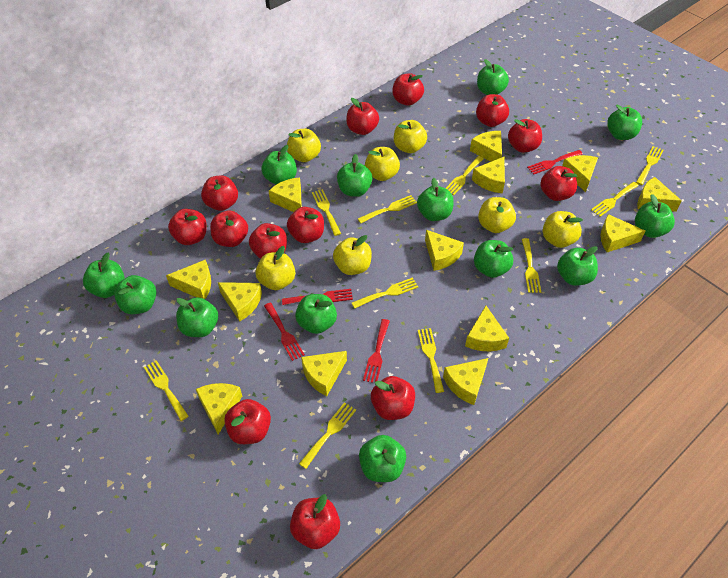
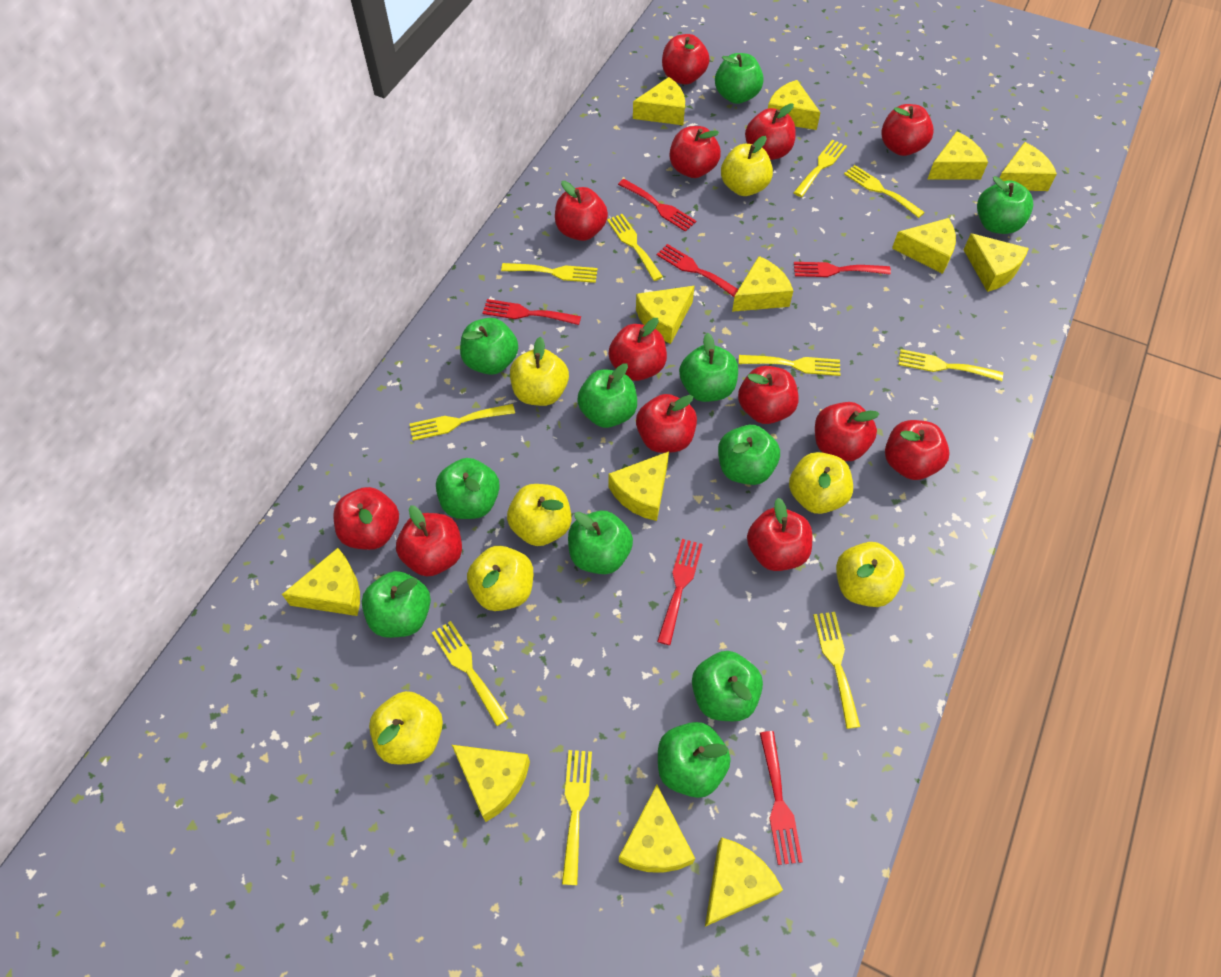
green apple: [83,252,125,298] [114,275,156,314] [176,297,218,337] [261,145,297,185] [295,294,337,334] [337,154,373,197] [359,435,406,482] [417,178,454,221] [474,240,513,278] [477,59,509,95] [557,246,598,286] [607,105,642,140] [635,194,675,238] = 13 -> [362,571,431,638] [436,458,500,519] [460,318,518,375] [568,511,633,574] [577,363,637,428] [658,722,731,798] [679,333,738,402] [692,651,763,721] [715,53,764,104] [718,425,780,485] [977,176,1033,234] = 11
red fork: [264,303,305,361] [282,289,353,305] [363,319,390,383] [527,150,583,175] = 4 -> [483,299,581,325] [618,179,696,232] [657,244,738,297] [657,539,703,645] [760,731,803,865] [794,262,891,277] = 6

